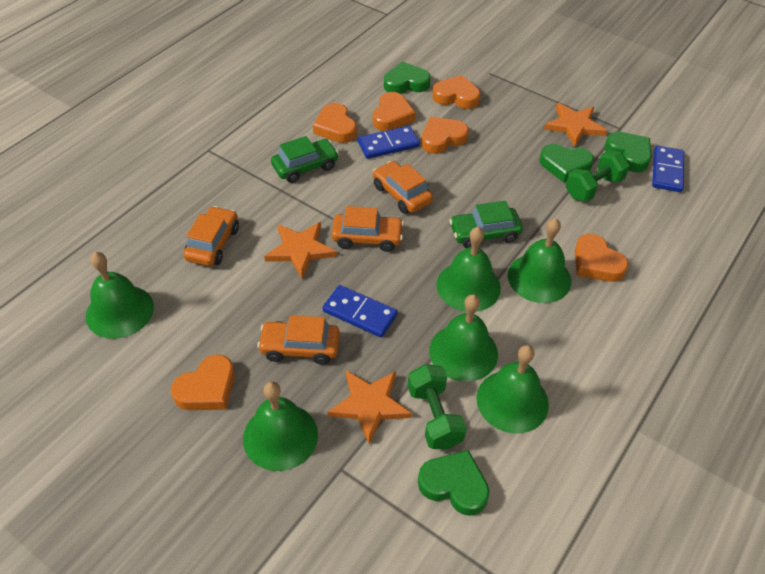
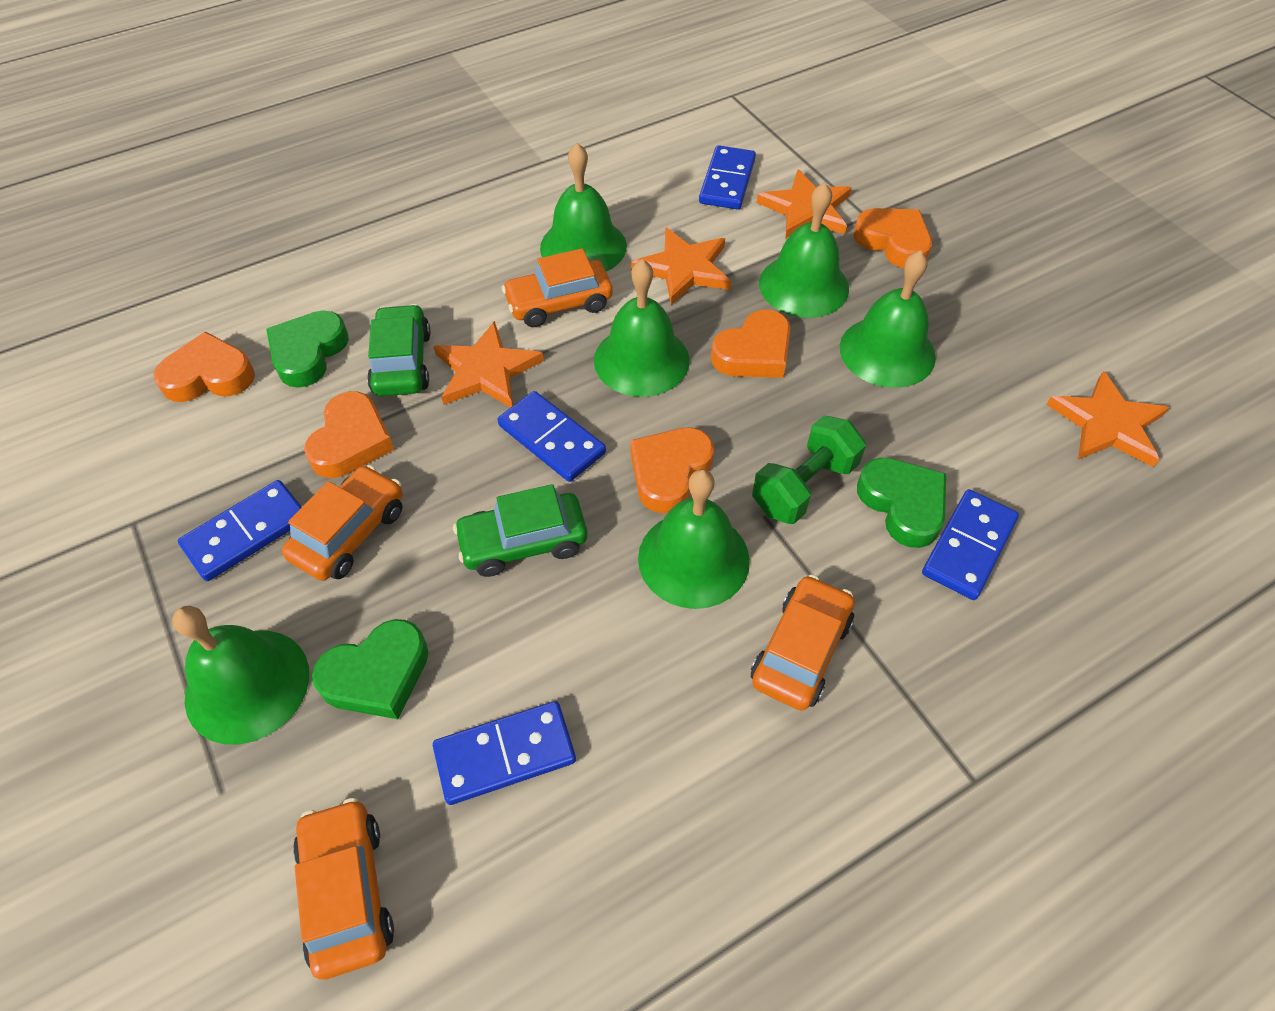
blue domino: [322,285,398,337] [358,126,420,159] [652,146,684,192] = 3 -> [178,480,302,581] [433,701,576,805] [498,391,606,482] [699,145,756,210] [922,489,1019,600] = 5
green dumbbell: [408,364,467,450] [566,151,630,202] = 2 -> [752,415,866,524] = 1
green heart: [384,62,431,94] [418,450,490,516] [539,144,594,183] [604,132,652,172] = 4 -> [266,311,349,388] [312,619,429,719] [857,458,946,548] = 3
orange heart: [171,354,235,410] [313,103,357,143] [373,92,416,131] [421,117,469,154] [432,75,480,109] [575,234,629,282] = 6 -> [153,332,255,402] [304,391,394,478] [630,427,714,513] [711,310,791,378] [854,208,932,268] = 5
orange star: [264,222,337,278] [328,370,412,444] [544,103,607,147] = 3 -> [433,321,544,408] [631,227,731,305] [756,169,852,239] [1046,371,1169,467] = 4

